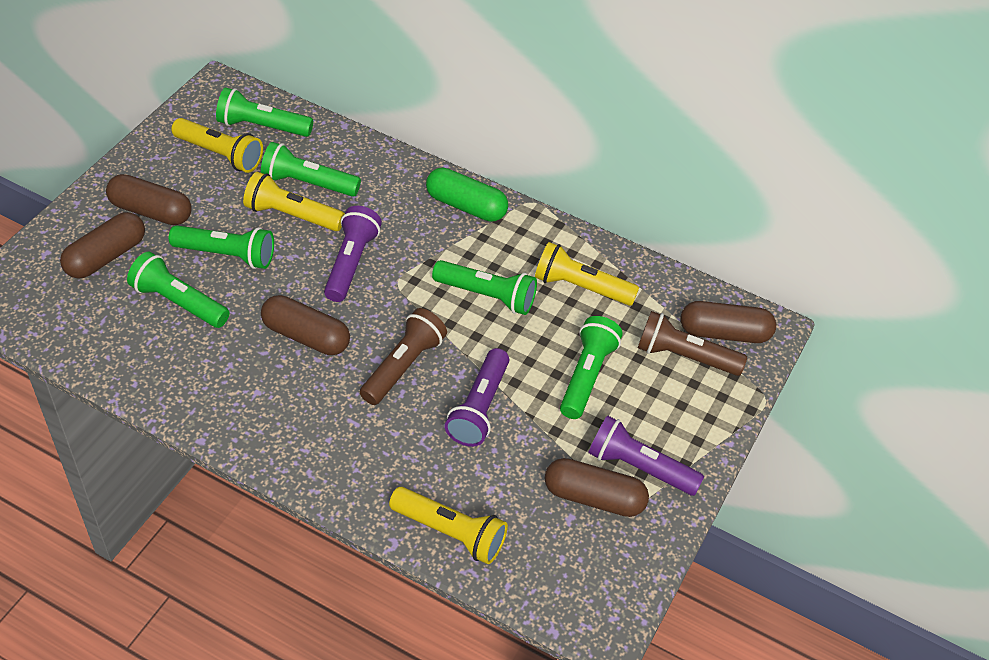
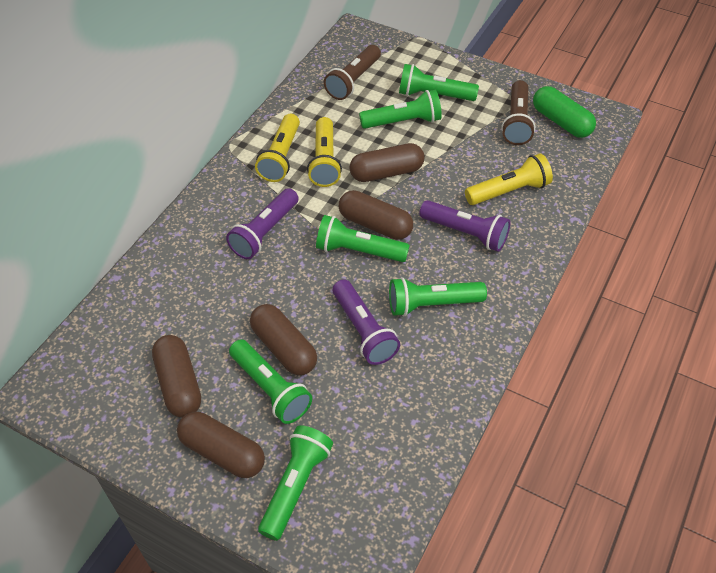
yellow flashlight: [171,118,263,173] [243,172,345,231] [389,487,508,564] [535,242,639,306] = 4 -> [255,114,300,182] [307,117,342,187] [465,153,553,205] = 3

